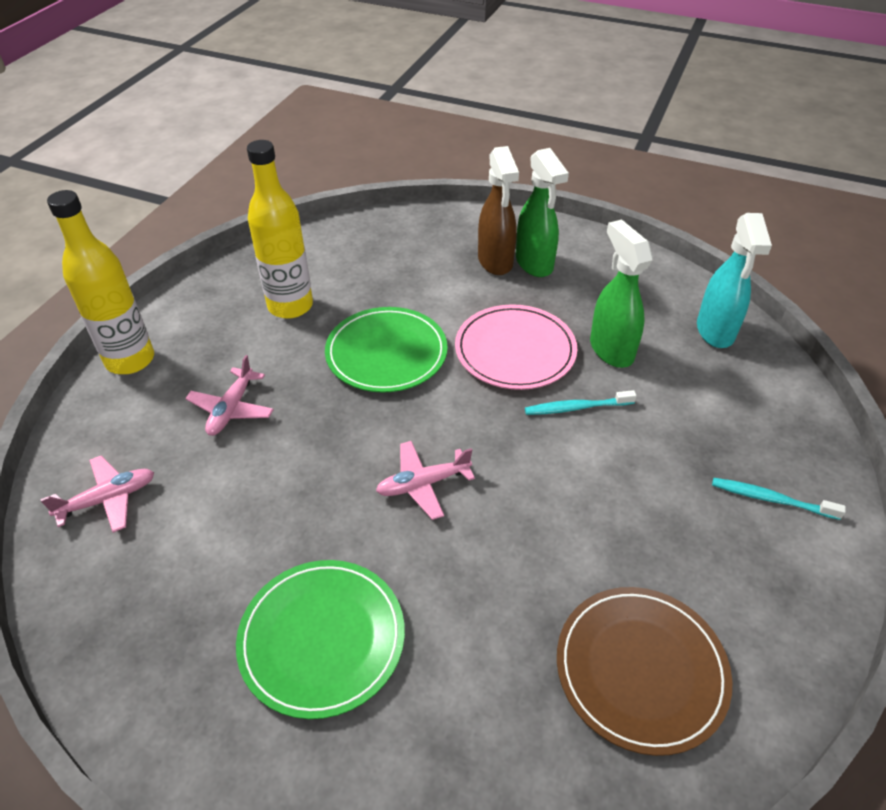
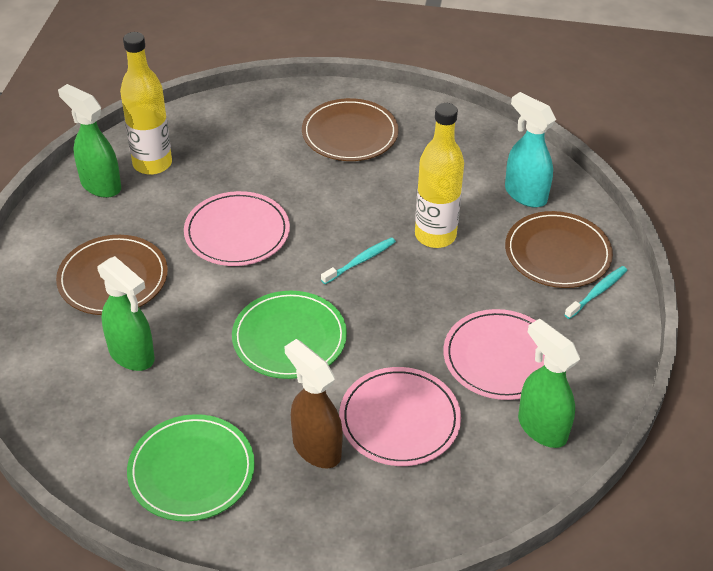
brown plate: [557,587,732,756] = 1 -> [56,235,168,315] [302,98,398,161] [505,211,613,288] = 3
green spray bottle: [516,148,569,277] [590,220,653,368] = 2 -> [58,84,121,198] [97,256,155,371] [518,318,580,448] = 3
pink plane: [40,455,154,533] [185,355,274,436] [376,441,475,520] = 3 -> none = 0
pink plate: [455,304,577,390] = 1 -> [184,191,290,266] [339,367,461,466] [443,309,545,400] = 3

